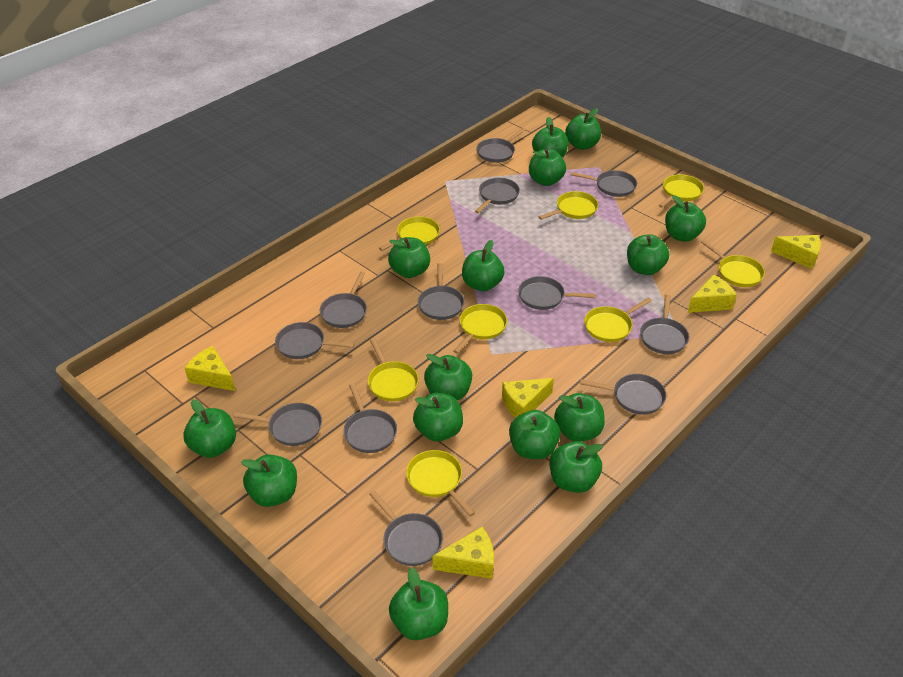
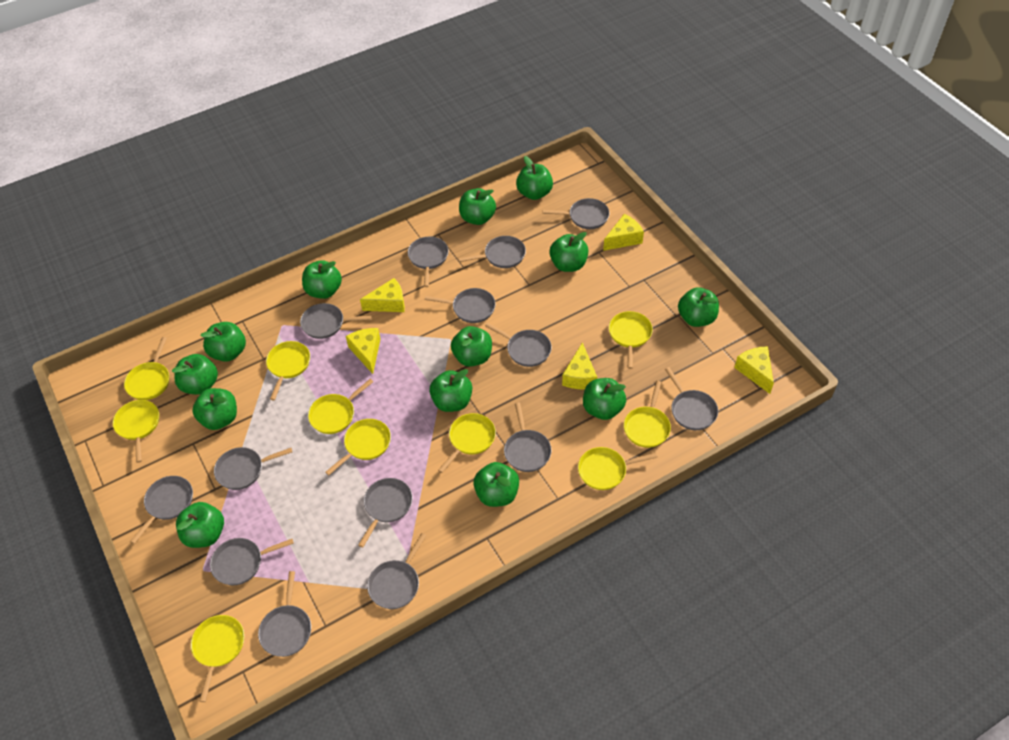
green apple: [183,399,236,458] [241,454,297,507] [388,237,430,278] [389,567,448,640] [413,393,463,441] [424,354,472,400] [462,240,504,291] [509,410,560,459] [529,149,566,186] [532,117,568,157] [549,441,603,493] [554,393,605,442] [565,108,601,150] [627,234,669,275] [665,195,706,242] = 15 -> [172,354,218,395] [176,502,224,548] [192,388,237,430] [200,322,246,362] [302,260,342,299] [429,369,472,412] [451,326,492,367] [459,188,496,225] [473,462,519,507] [516,156,553,200] [550,232,589,272] [583,378,626,420] [678,287,719,327] = 13
grey pan: [234,403,322,446] [275,322,355,359] [320,272,367,328] [343,383,397,453] [369,491,443,566] [418,263,464,320] [475,178,520,213] [476,128,526,163] [518,276,596,310] [570,170,637,197] [580,374,666,415] [640,294,689,354] = 12 -> [130,476,193,544] [210,538,294,585] [214,447,292,490] [258,571,311,657] [300,303,372,339] [358,478,413,547] [367,533,426,609] [408,237,448,287] [425,288,495,323] [458,236,526,268] [485,323,552,367] [504,403,552,472] [543,198,610,229] [665,367,718,430] = 14
yellow pan: [368,338,419,401] [379,216,440,251] [406,450,475,517] [453,304,507,354] [539,191,598,220] [584,298,652,342] [659,174,704,208] [701,240,765,287] = 8 -> [113,400,159,463] [124,337,169,400] [191,615,244,702] [266,341,310,400] [308,379,373,434] [325,419,391,475] [438,413,496,473] [578,447,657,490] [609,311,653,369] [624,381,671,448] = 10

